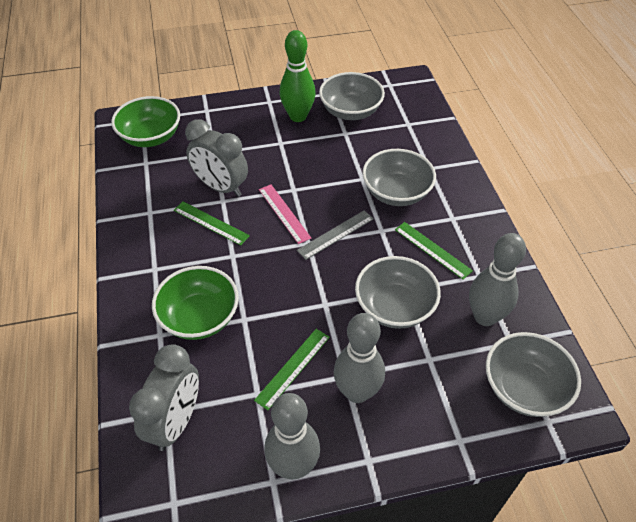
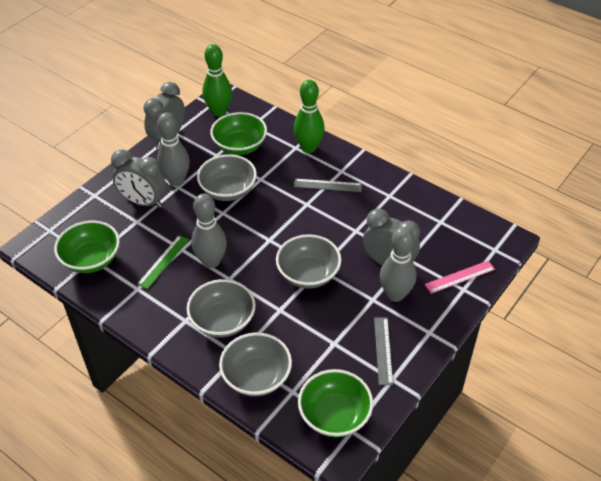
green bowl: [111,96,180,147] [152,266,239,340] = 2 -> [54,221,120,273] [210,112,267,155] [298,369,373,437] = 3
green bowling pin: [280,30,316,122] = 1 -> [203,44,232,117] [294,80,325,153] = 2
green ruler: [174,202,250,245] [254,329,330,410] [395,222,473,280] = 3 -> [137,235,189,289] = 1
grey clock: [129,344,199,451] [185,119,248,197] = 2 -> [111,149,166,208] [143,82,185,149] [363,209,420,266] = 3
grey ruler: [297,210,373,260] = 1 -> [294,179,362,192] [374,317,393,385] = 2

